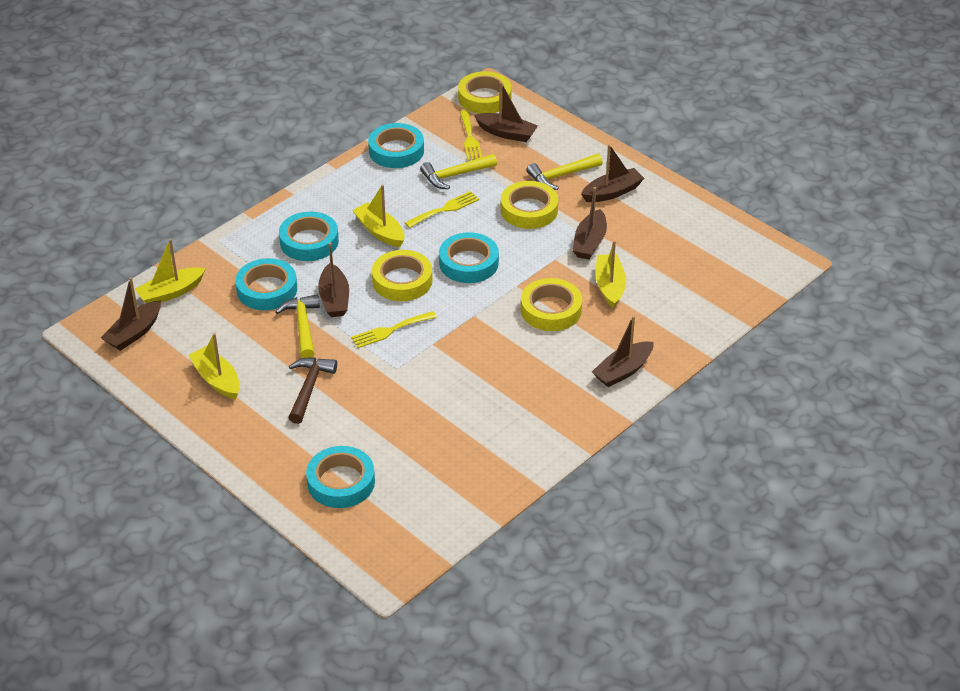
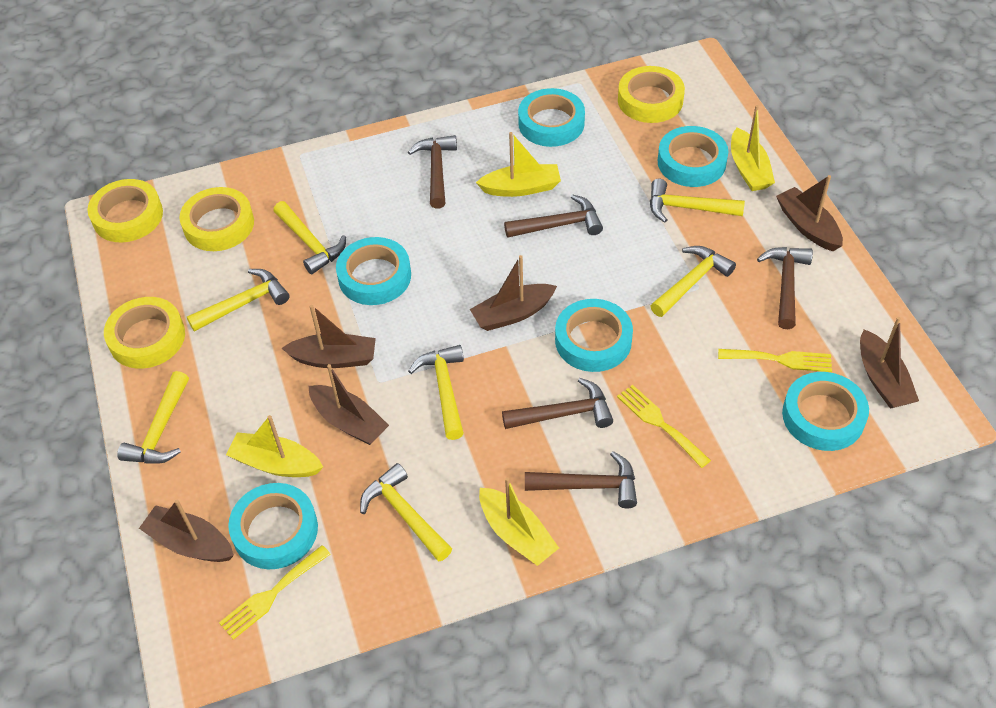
brown hammer: [288,357,337,424] = 1 -> [408,135,457,209] [502,378,613,429] [504,194,603,238] [525,451,637,509] [757,247,813,329] = 5
turquoise tape: [235,258,297,310] [279,212,339,261] [306,446,375,508] [368,123,424,168] [439,232,499,283] = 5 -> [228,483,318,569] [336,237,411,305] [518,88,585,147] [555,299,633,372] [658,126,728,187] [782,372,869,451] = 6
yellow hammer: [275,294,320,358] [420,154,497,189] [527,154,603,190] = 3 -> [117,371,189,464] [187,269,289,332] [274,201,346,274] [360,463,452,561] [408,345,464,440] [650,179,745,223] [650,246,736,317] = 7

